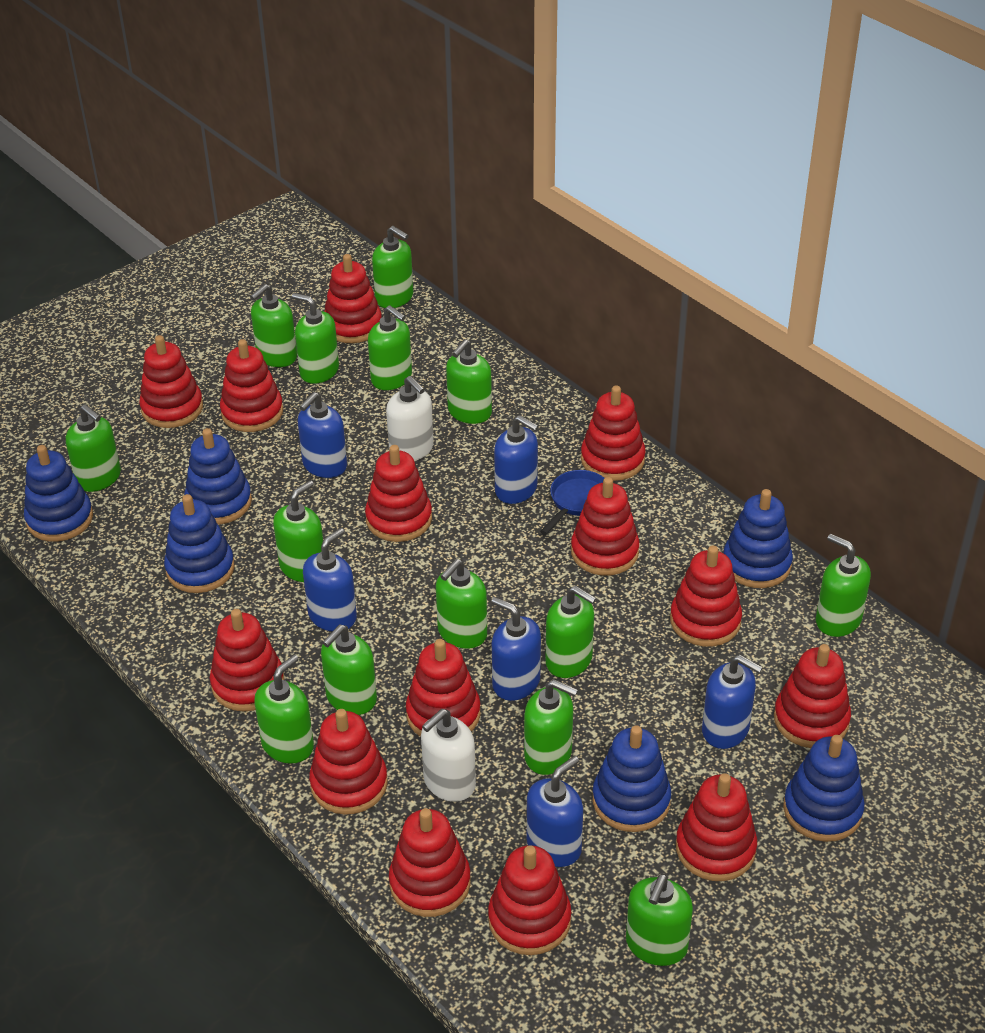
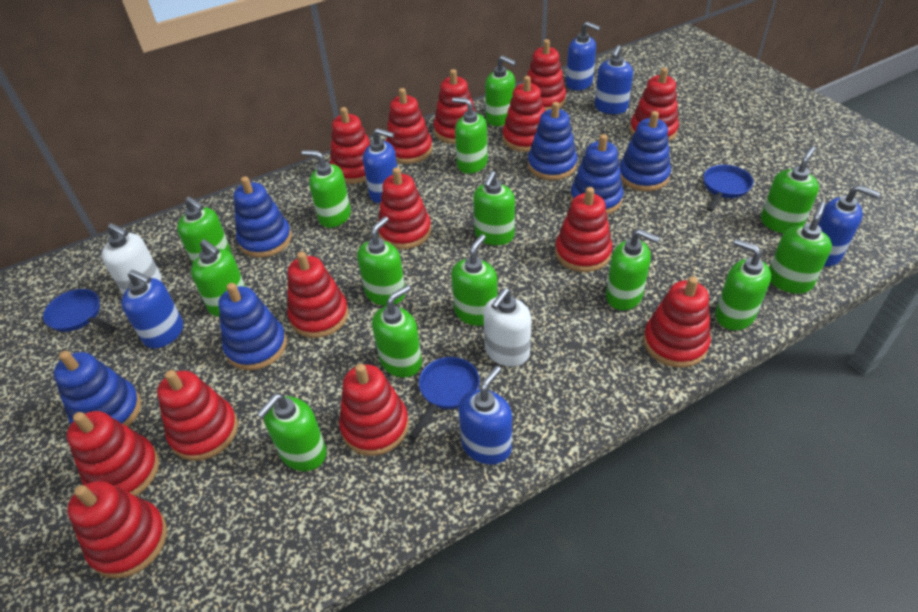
blue pan: [540,470,604,535] = 1 -> [43,289,117,333] [409,357,480,440] [703,165,753,212] = 3

